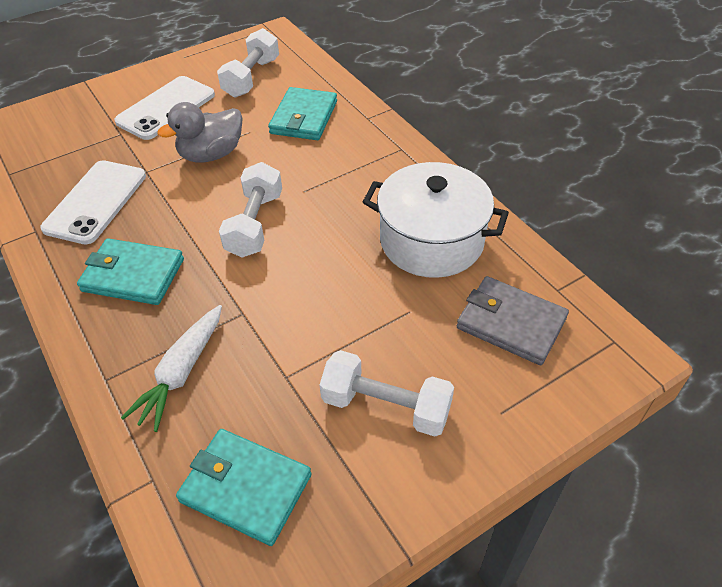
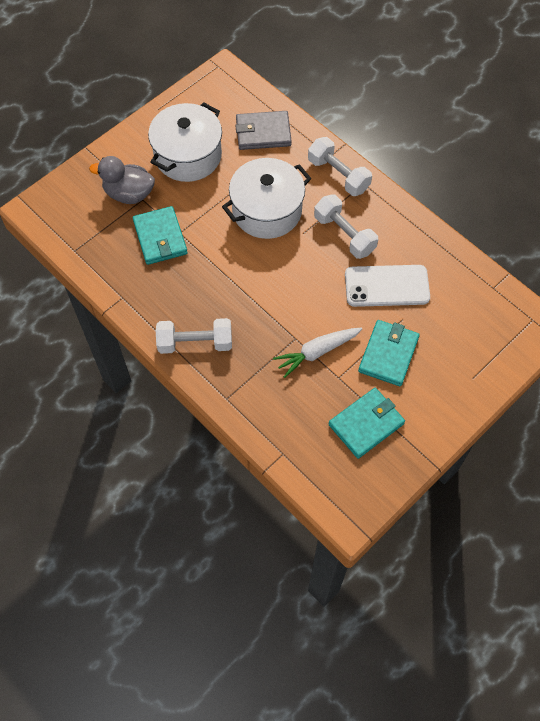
white phone: [40,160,146,244] [114,76,215,140] = 2 -> [345,265,430,307] = 1
white pot: [363,162,509,278] = 1 -> [148,102,222,182] [222,158,311,239] = 2

